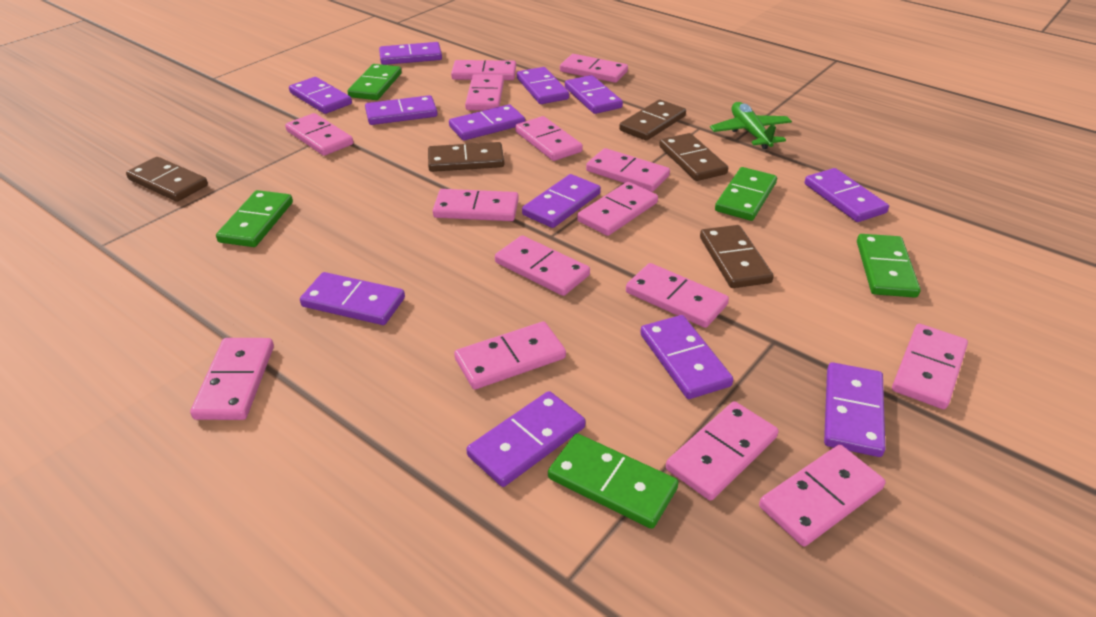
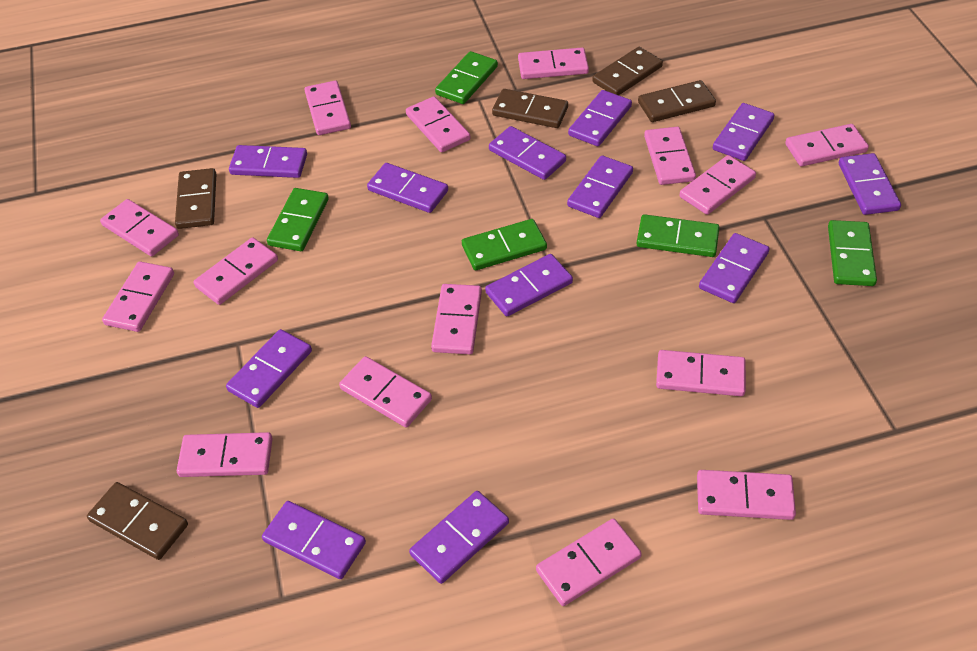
green plane: [710,102,792,149] = 1 -> none = 0

